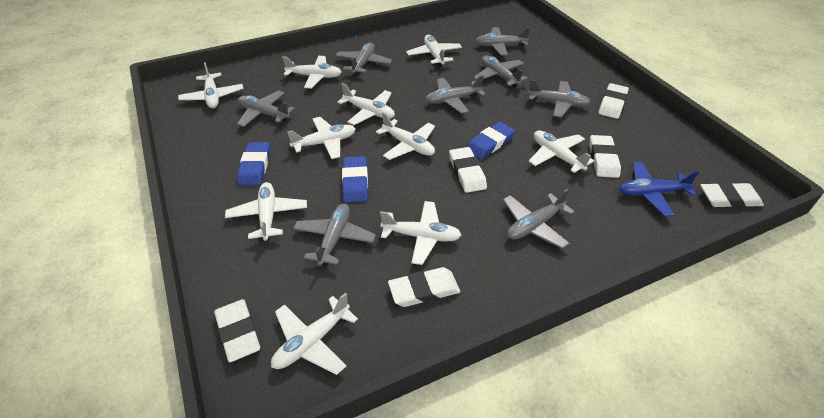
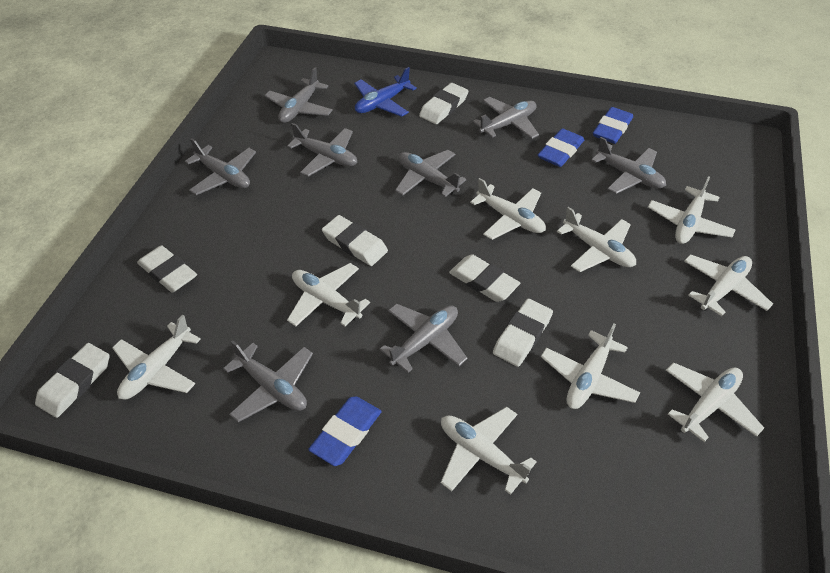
white plane: [178,62,243,108] [225,182,307,241] [271,293,358,375] [282,56,342,89] [287,117,356,159] [337,83,395,125] [376,112,435,160] [380,201,461,265] [406,35,462,67] [529,130,594,173] = 10 -> [112,315,201,400] [287,263,370,327] [441,407,536,495] [470,178,546,240] [541,323,640,409] [557,207,636,272] [648,176,735,244] [666,362,764,442] [684,254,773,316] = 9

